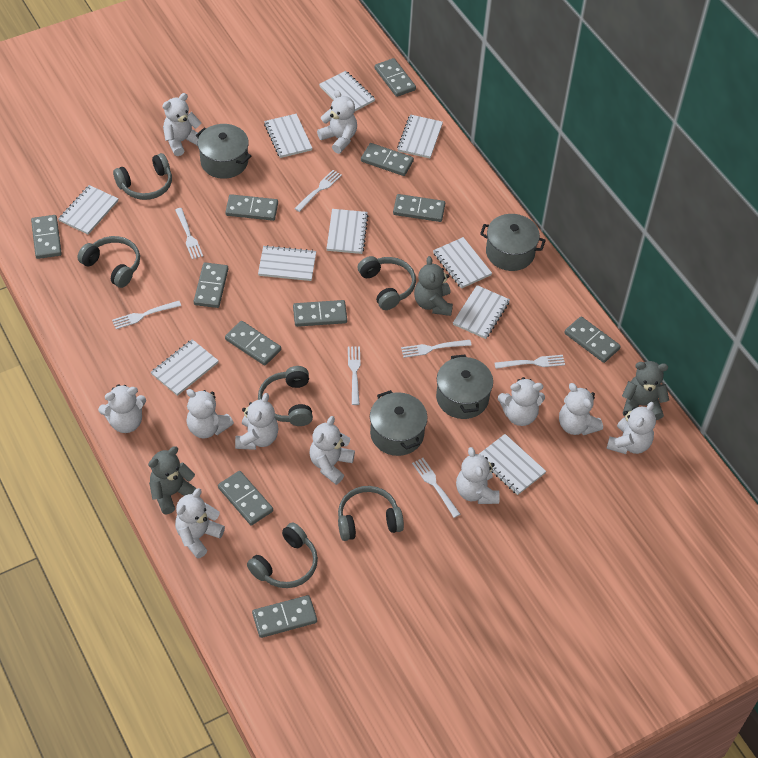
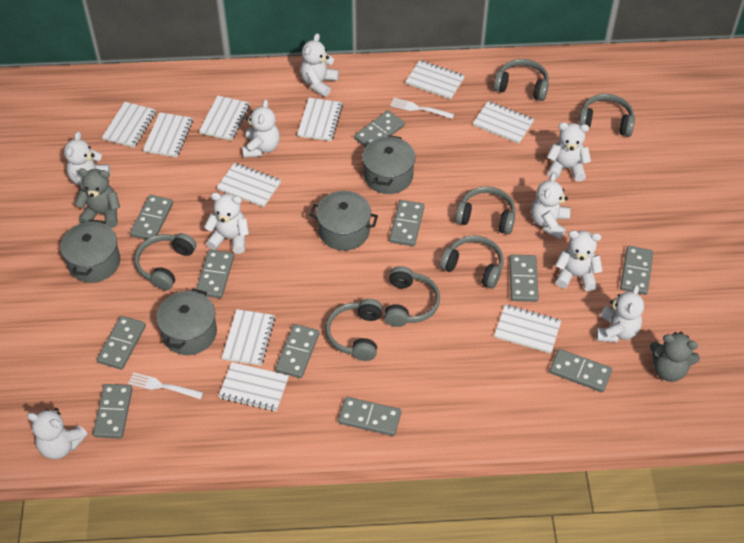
grey headphones: [77,236,140,288] [113,153,172,200] [247,523,318,588] [258,366,313,426] [338,486,404,541] [358,256,416,310] = 6 -> [134,233,196,290] [326,299,382,361] [384,266,440,327] [440,235,503,289] [455,186,515,234] [494,59,549,101] [578,94,635,137] = 7
grey teddy bear: [148,446,197,514] [414,256,453,316] [622,361,669,420] = 3 -> [75,169,120,228] [650,332,700,382] = 2
white fork: [112,301,181,329] [175,208,203,259] [294,170,342,212] [348,346,361,405] [401,340,472,358] [412,458,460,518] [494,355,565,369] = 7 -> [128,372,203,399] [390,98,454,119] = 2
white teddy bear: [98,384,146,433] [162,93,202,156] [175,488,225,559] [186,389,234,439] [235,393,278,450] [310,416,355,485] [317,90,357,154] [456,447,500,504] [498,377,545,426] [559,383,603,435] [606,402,656,454] = 11 -> [27,408,88,459] [64,131,110,190] [204,193,249,254] [242,99,280,158] [300,33,339,97] [531,173,570,239] [547,122,591,182] [555,230,603,291] [596,285,644,342] = 9

